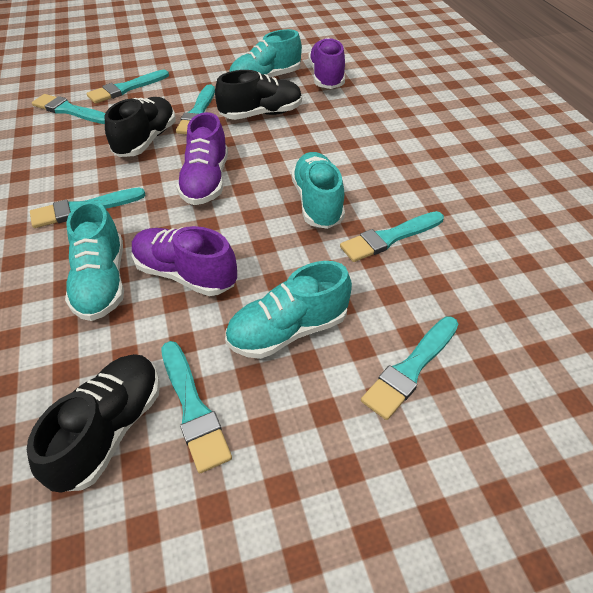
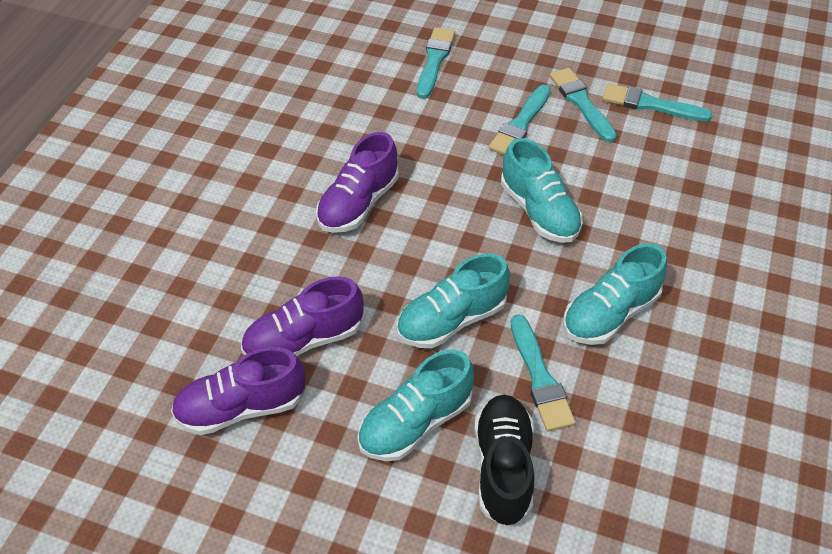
black shoe: [27,354,160,493] [105,97,175,157] [215,70,302,120] = 3 -> [474,395,535,526] = 1
turquoise brush: [30,188,145,228] [32,94,105,124] [86,70,169,104] [161,341,232,473] [176,84,215,134] [340,211,444,262] [361,316,458,420] = 7 -> [417,27,455,99] [489,85,551,155] [511,315,576,431] [550,68,617,142] [602,83,712,122] = 5

